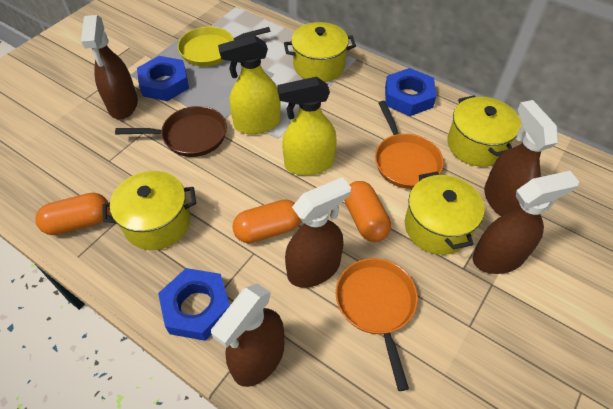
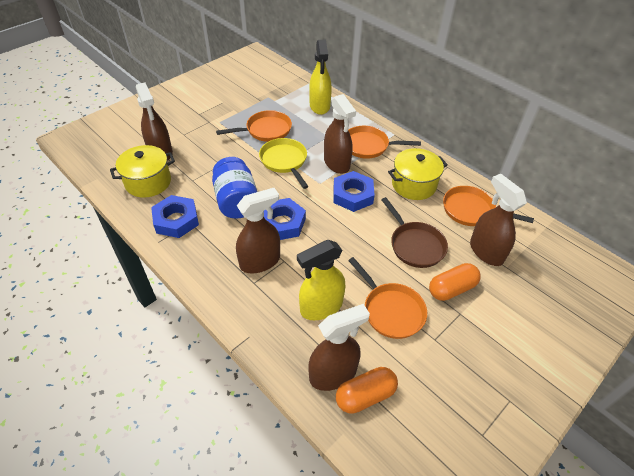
blue jar: none = 0 -> [212,157,257,219] = 1
orange capsule: [35,193,110,235] [232,199,301,243] [344,181,391,242] = 3 -> [336,367,398,414] [429,263,481,301] = 2
orange pan: [336,258,418,391] [375,101,444,189] = 2 -> [216,110,292,142] [348,126,421,159] [348,257,427,339] [443,186,534,226] = 4
yellow pot: [102,171,196,250] [284,22,356,82] [405,171,484,255] [447,95,521,166] = 4 -> [110,145,175,198] [388,148,448,200] = 2

